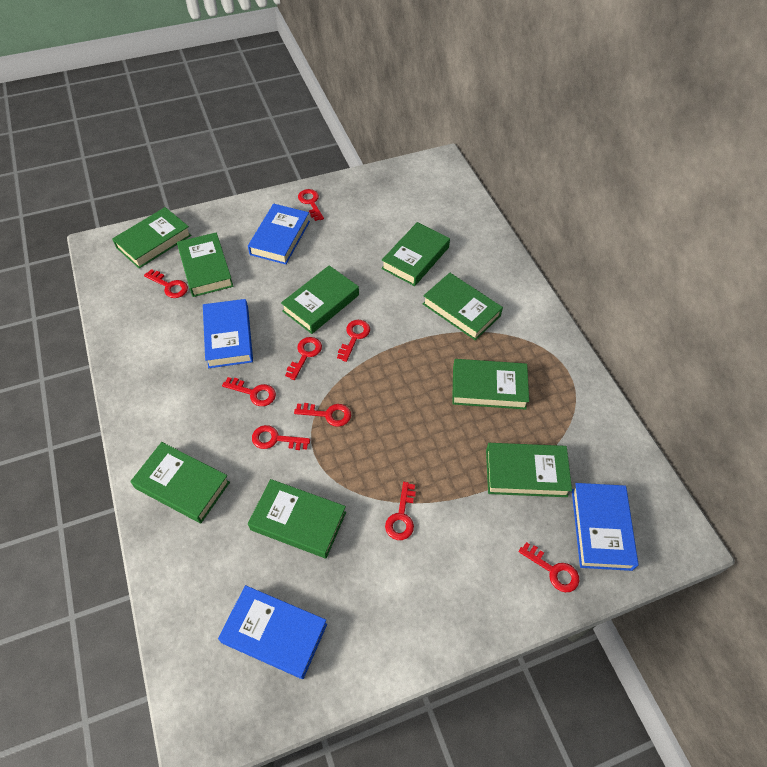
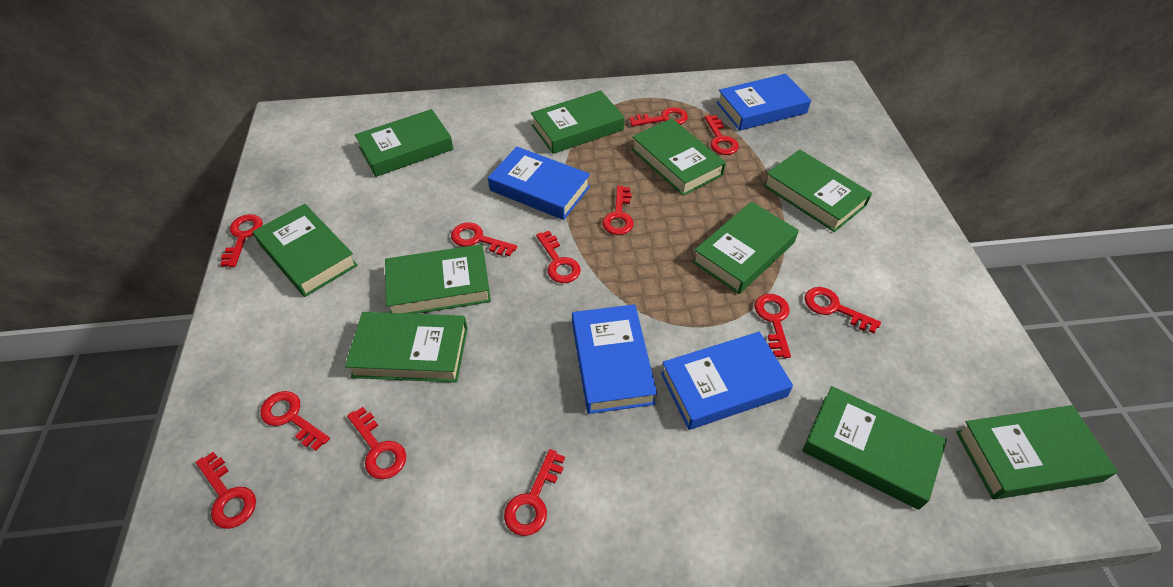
green book: [112,207,191,268] [130,442,230,523] [177,232,233,297] [248,479,346,559] [281,265,359,334] [381,222,450,286] [423,273,503,340] [452,359,529,410] [486,443,572,497] = 9 -> [252,204,358,297] [345,312,468,383] [355,109,453,177] [385,244,491,314] [531,90,624,154] [631,118,726,196] [692,201,799,294] [763,150,872,232] [802,386,947,510] [956,405,1118,499] = 10
red key: [144,269,188,298] [222,377,276,406] [252,425,310,450] [285,337,322,380] [294,403,351,427] [298,189,324,221] [337,320,370,362] [385,482,416,540] [519,542,579,592] = 9 -> [196,452,256,529] [220,214,263,267] [260,391,330,451] [347,407,406,479] [451,222,517,256] [504,449,565,536] [536,231,581,283] [602,186,633,235] [629,107,688,126] [705,115,739,155] [754,294,791,358] [805,287,881,333] = 12

